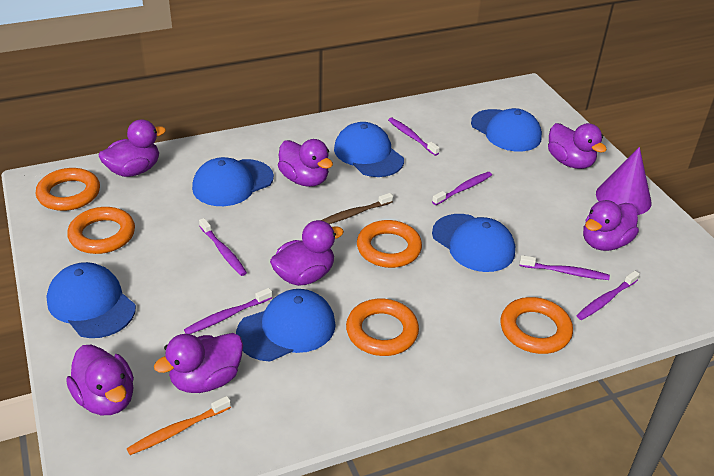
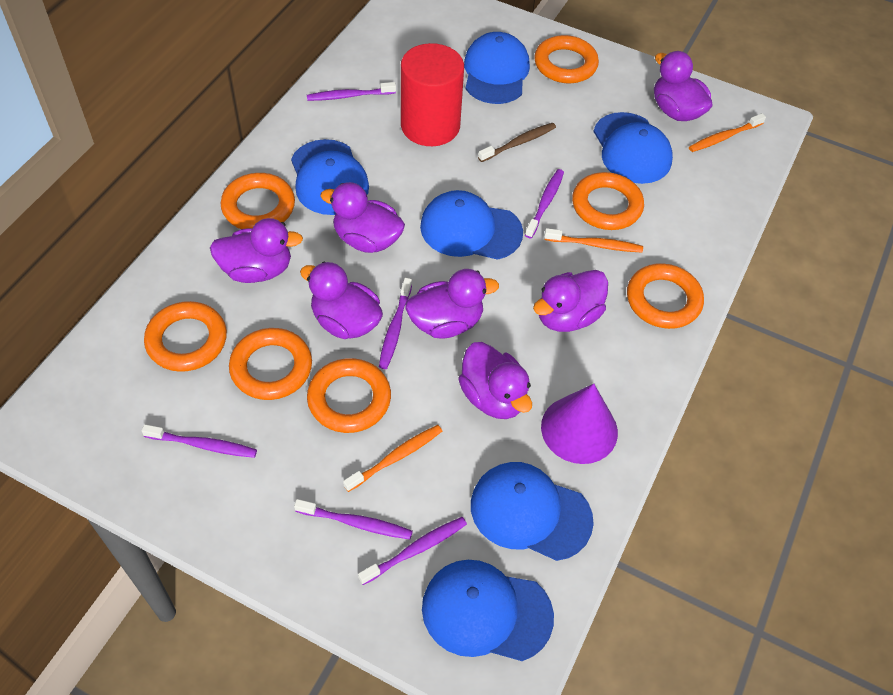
orange ring: [36,168,100,211] [67,207,135,254] [346,299,419,356] [357,220,422,268] [500,297,573,354] = 5 -> [144,301,227,372] [221,173,295,229] [229,328,312,400] [307,358,391,433] [534,35,599,83] [572,172,644,230] [627,263,704,329] = 7
orange toothbrush: [127,396,231,455] = 1 -> [343,425,442,492] [544,228,643,252] [689,113,766,152] = 3
red cylinder: none = 0 -> [401,43,464,146] = 1

